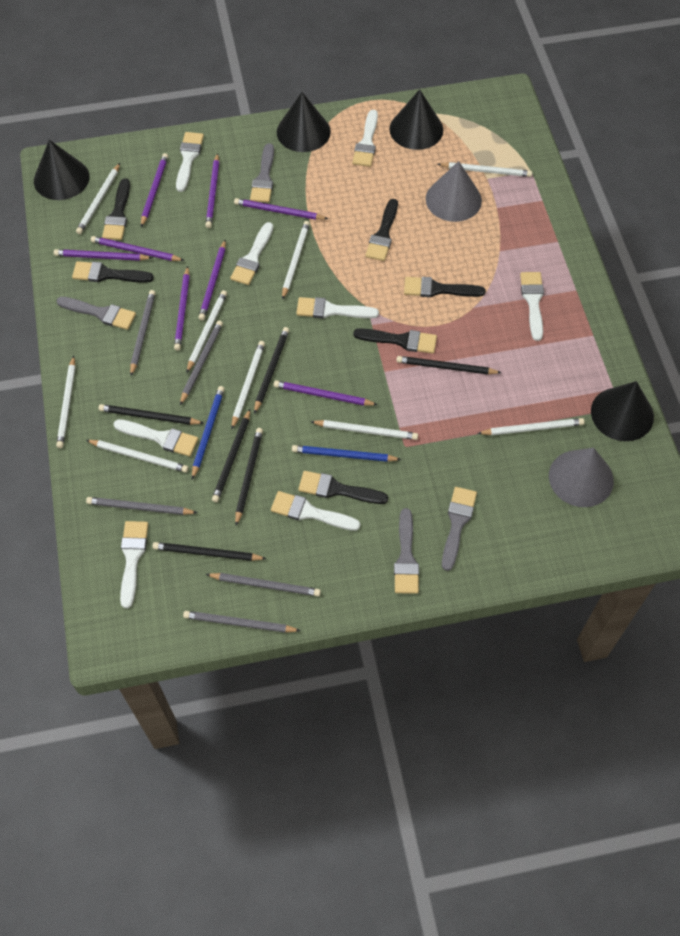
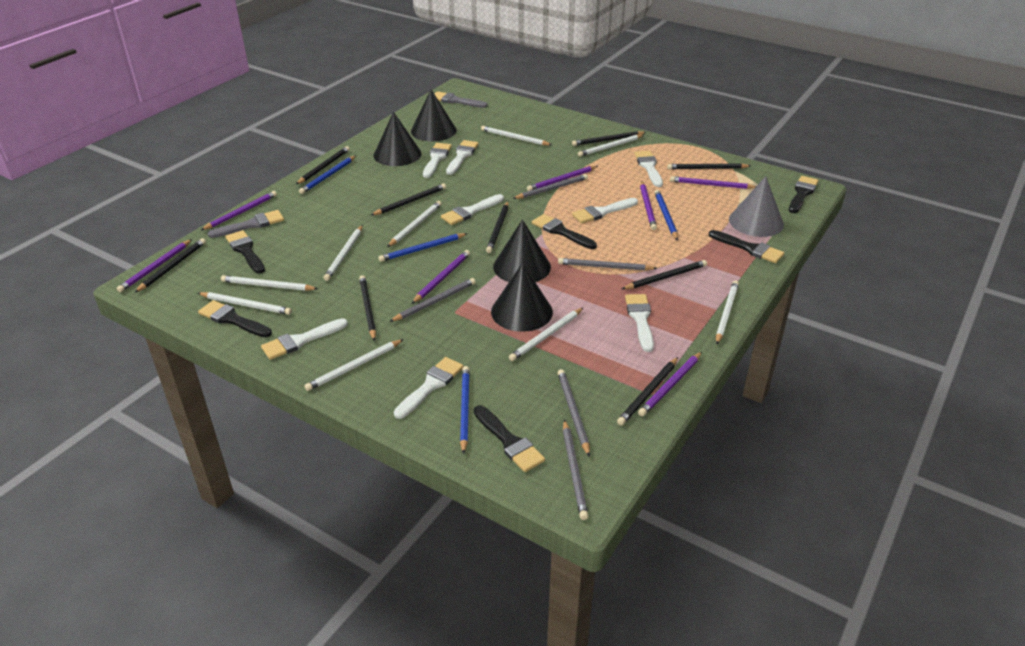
black pencil: [99,404,203,425] [153,542,267,561] [212,409,250,502] [235,428,263,525] [254,327,289,414] [396,356,501,374] = 6 -> [134,238,206,293] [296,146,350,184] [359,275,376,341] [371,184,446,215] [486,202,509,253] [572,131,646,146] [617,357,678,425] [622,260,707,289] [667,163,751,170] = 9
blue pencil: [192,386,225,479] [292,445,401,462] = 2 -> [299,156,356,194] [379,233,468,262] [460,366,470,454] [654,190,678,241] = 4
grey brush: [57,297,136,330] [250,143,274,203] [394,508,419,594] [442,487,477,571] = 4 -> [207,210,284,238] [435,91,488,108] = 2
grey cone: [426,161,482,222] [549,448,614,507] = 2 -> [729,176,784,237] = 1
purple pencil: [54,249,152,261] [91,236,185,261] [141,153,168,227] [174,266,190,351] [198,240,226,320] [205,153,219,228] [234,198,328,220] [274,380,378,406] = 8 -> [117,239,192,292] [201,191,277,230] [412,250,470,304] [527,166,598,191] [638,352,702,416] [640,181,657,230] [670,176,756,189] = 7

